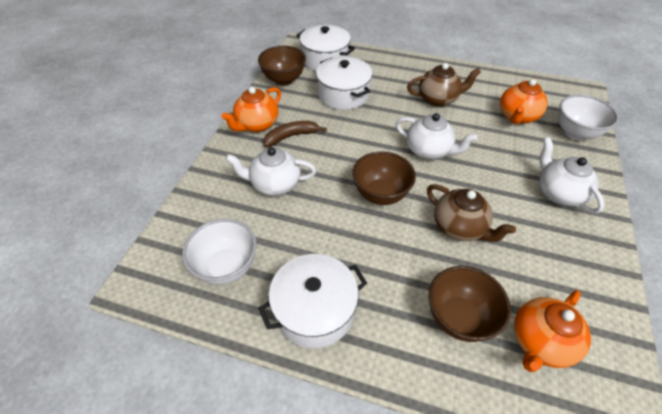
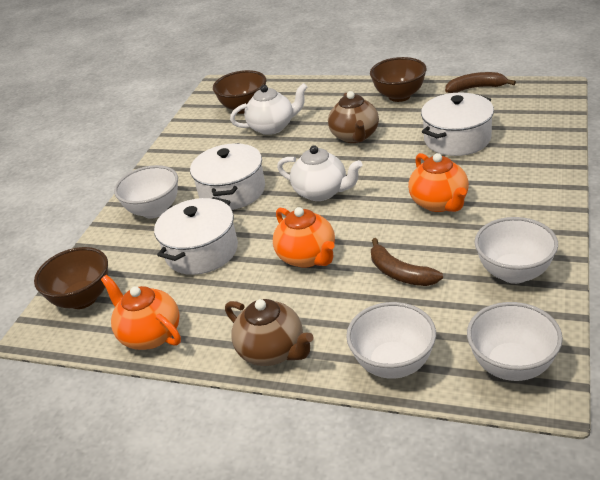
brown banana: [264,121,327,147] = 1 -> [371,238,443,286] [445,72,516,93] = 2
white bowl: [182,219,257,285] [558,94,619,140] = 2 -> [114,165,178,219] [346,302,436,379] [467,302,563,381] [475,217,558,284] = 4
white teapot: [226,147,316,196] [396,113,477,160] [539,137,604,214] = 3 -> [230,83,307,135] [277,145,362,201] = 2

